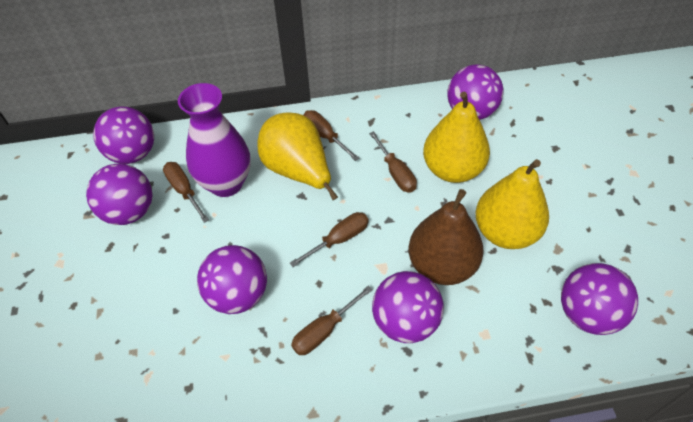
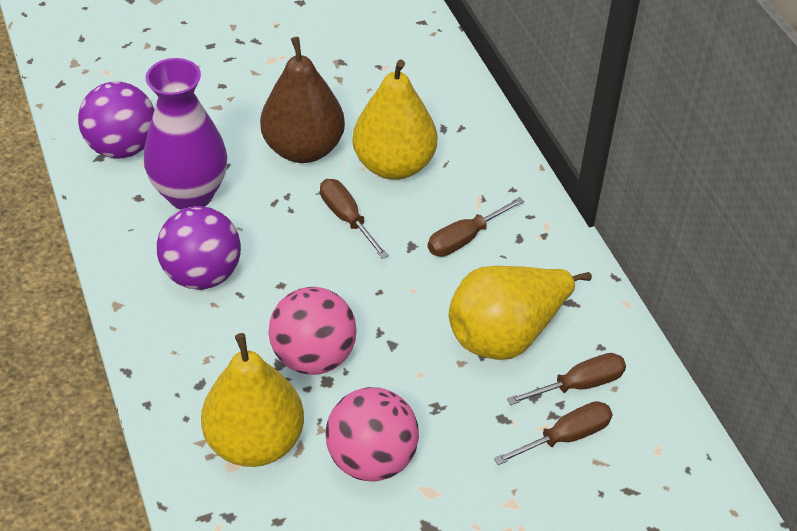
brown screwdriver: [163,162,209,223] [290,212,368,267] [291,285,373,355] [303,110,359,161] [369,131,417,192] = 5 -> [320,179,389,259] [428,197,524,257] [494,401,612,465] [507,353,626,405] = 4
pink ball: none = 0 -> [269,287,357,375] [326,387,419,481] = 2
purple ball: [86,163,152,225] [93,107,154,164] [197,245,267,314] [372,271,444,343] [448,65,504,120] [561,263,638,335] = 6 -> [78,82,155,159] [157,206,241,290] = 2

